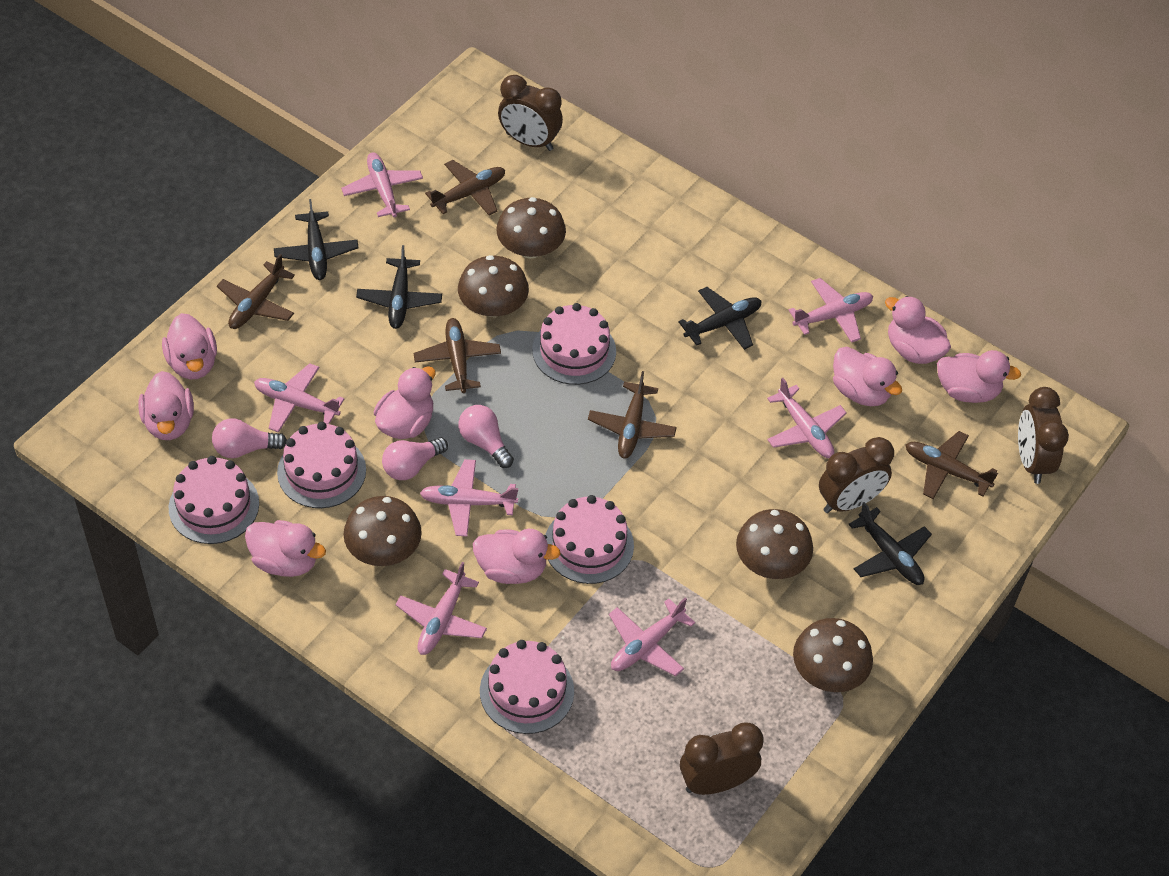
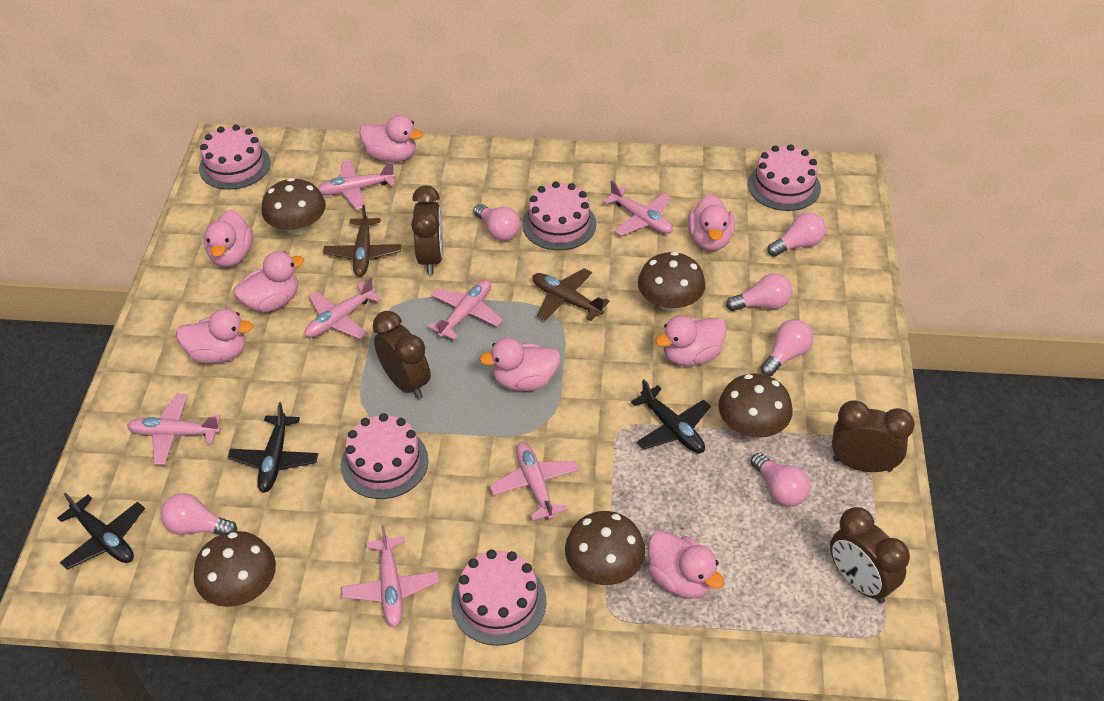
black plane: [274,199,359,280] [356,245,442,329] [678,287,761,350] [848,502,932,585] = 4 -> [57,492,145,570] [228,402,318,493] [631,379,711,453] = 3
brown plane: [217,254,295,329] [414,318,501,393] [425,160,505,215] [588,371,677,459] [905,431,998,499] = 5 -> [323,205,402,277] [532,268,609,321] = 2
pink light bulb: [212,418,287,458] [382,437,448,480] [458,405,514,468] = 3 -> [161,493,237,535] [474,204,521,241] [726,273,792,311] [751,453,810,507] [761,319,813,376] [768,213,826,257] = 6

